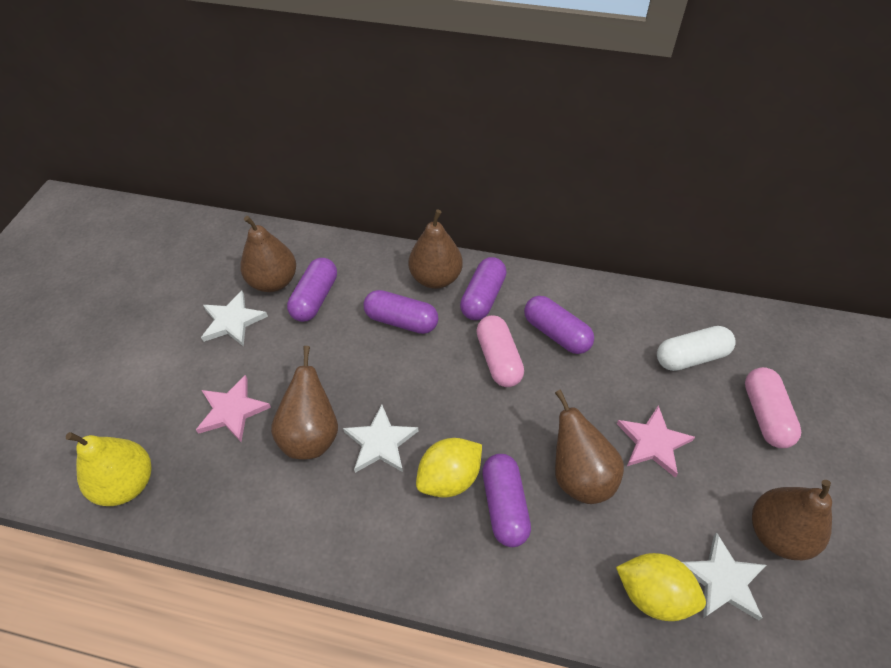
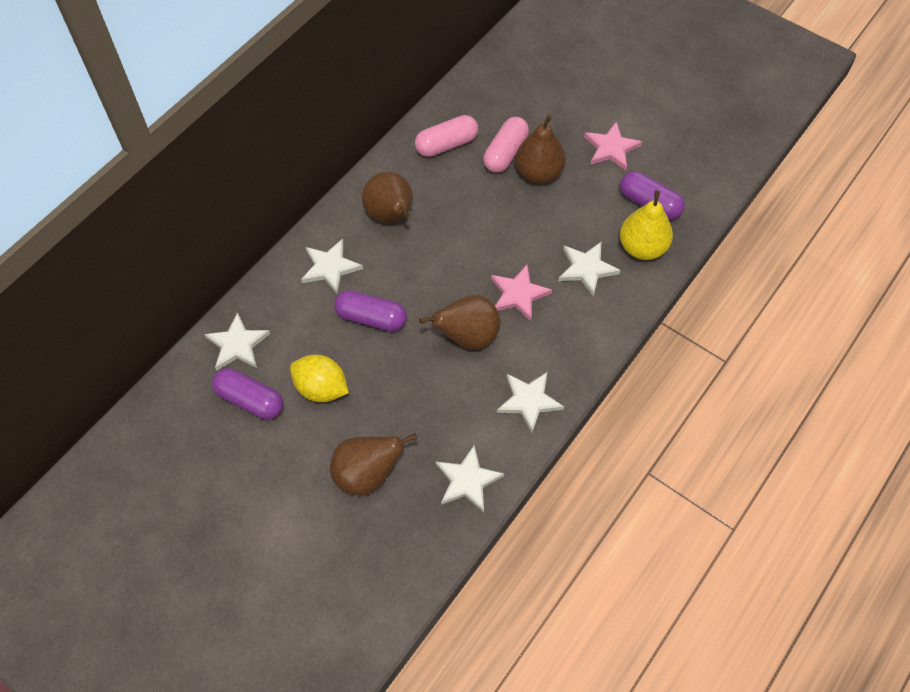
brown pear: [240,216,296,292] [271,346,338,459] [408,210,463,289] [555,389,624,504] [752,480,832,560] = 5 -> [330,433,417,496] [362,171,413,223] [419,295,501,350] [516,114,566,184] = 4
purple capsule: [287,258,337,322] [364,290,438,334] [460,257,507,320] [482,454,531,547] [524,296,594,354] = 5 -> [212,368,283,419] [334,290,407,332] [620,171,685,220] = 3
white capsule: [657,326,736,371] = 1 -> none = 0
white star: [201,291,268,347] [343,405,418,473] [682,533,766,620] = 3 -> [204,312,270,371] [301,239,363,295] [436,445,504,512] [497,372,564,433] [558,242,621,297] = 5
yellow lemon: [416,438,482,498] [616,553,706,621] = 2 -> [290,355,349,402] = 1

